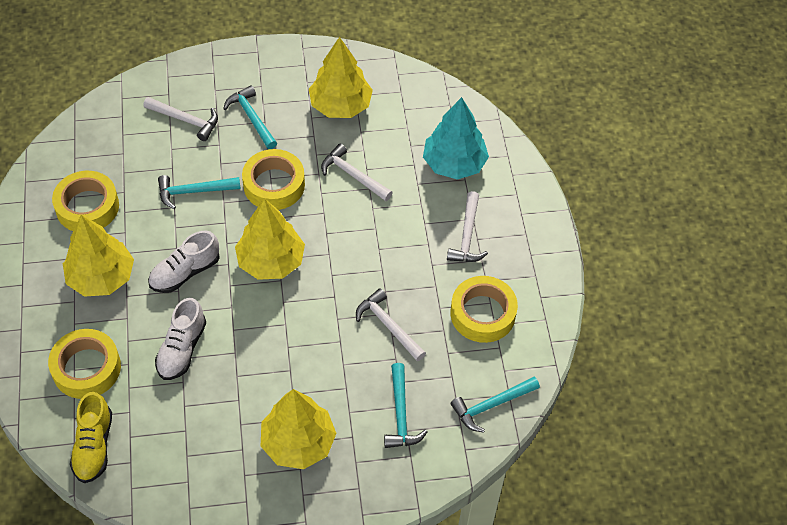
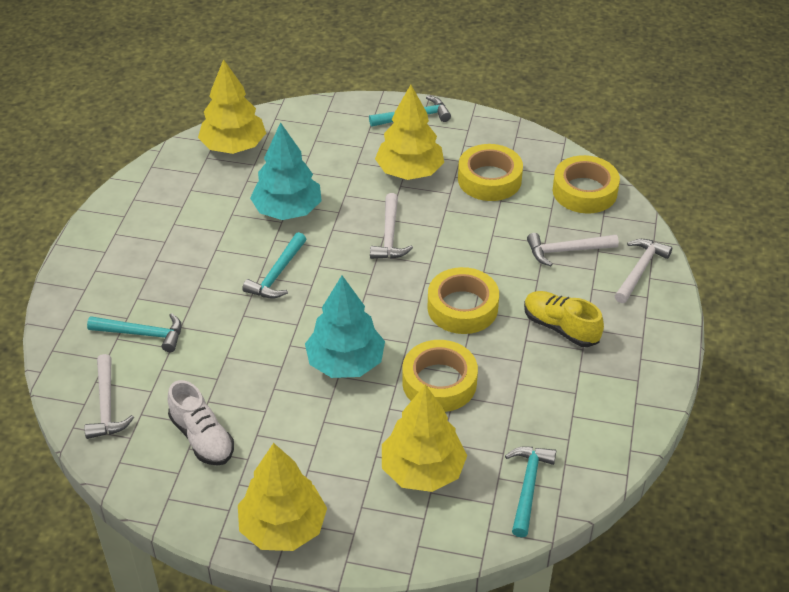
turquoise tree: [423,97,489,180] = 1 -> [250,122,322,220] [305,276,385,378] = 2
white shoe: [148,231,220,293] [155,298,206,380] = 2 -> [168,380,234,465] = 1

